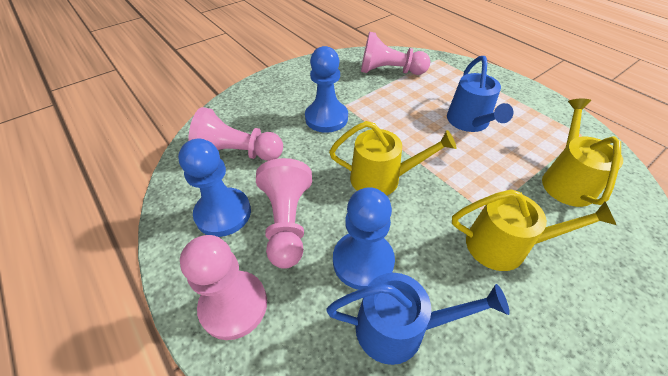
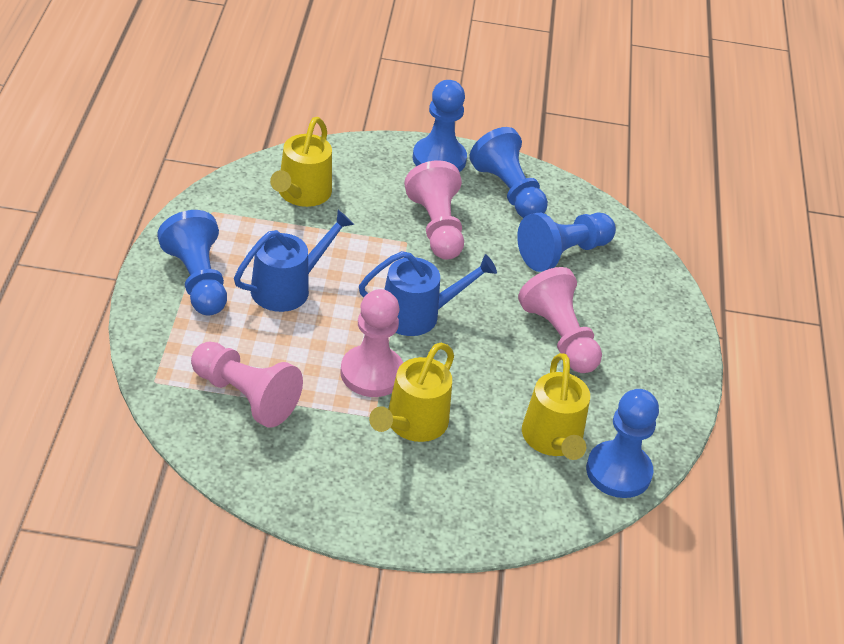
blue pawn: [178,139,251,237] [305,46,348,133] [333,187,395,290] = 3 -> [157,210,227,316] [413,80,467,172] [470,127,548,218] [517,213,616,272] [586,389,659,498] = 5

